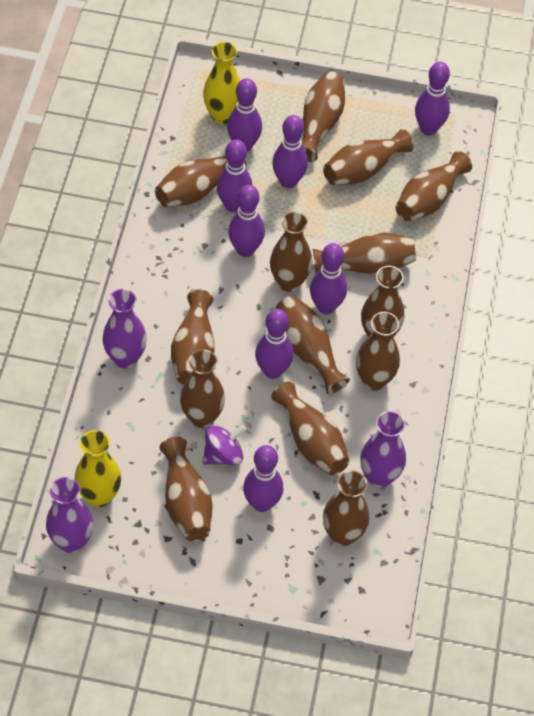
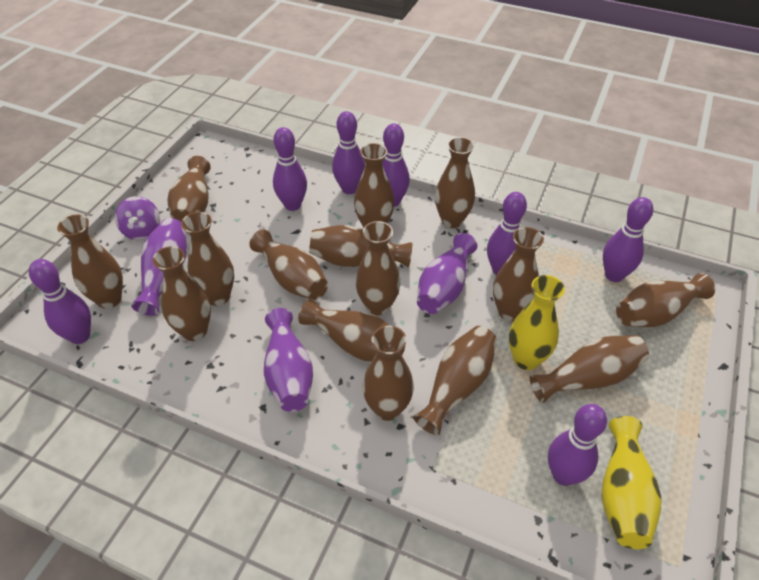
brown vase: [155,155,246,207] [160,436,213,541] [171,290,214,385] [180,349,225,428] [270,211,312,292] [271,381,349,475] [275,295,350,394] [302,71,345,162] [313,233,416,274] [323,129,414,185] [323,470,369,546] [356,312,400,390] [361,266,404,337] [395,151,472,221] = 14 -> [57,215,123,309] [153,246,211,341] [168,156,211,222] [181,212,234,306] [250,229,328,300] [298,299,405,362] [309,225,412,267] [354,143,394,228] [355,221,401,315] [362,325,414,421] [413,326,497,435] [435,137,475,228] [493,227,544,321] [530,335,649,403] [616,273,715,327] = 15
purple bowling pin: [217,139,253,213] [227,78,262,152] [228,185,265,257] [243,445,283,512] [255,309,294,379] [272,115,308,188] [310,243,347,314] [415,62,450,135] = 8 -> [29,259,91,344] [273,127,307,211] [332,111,365,194] [382,123,410,207] [487,192,527,275] [548,404,607,486] [603,197,653,282] = 7

